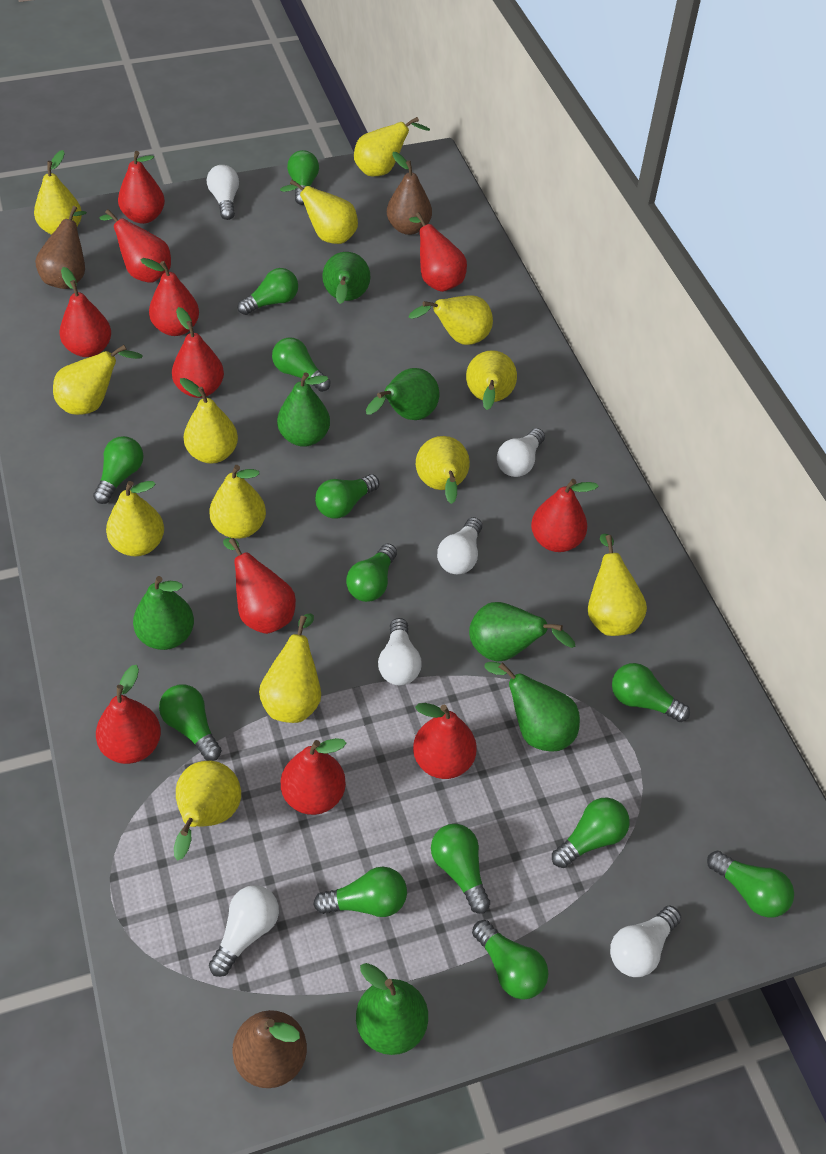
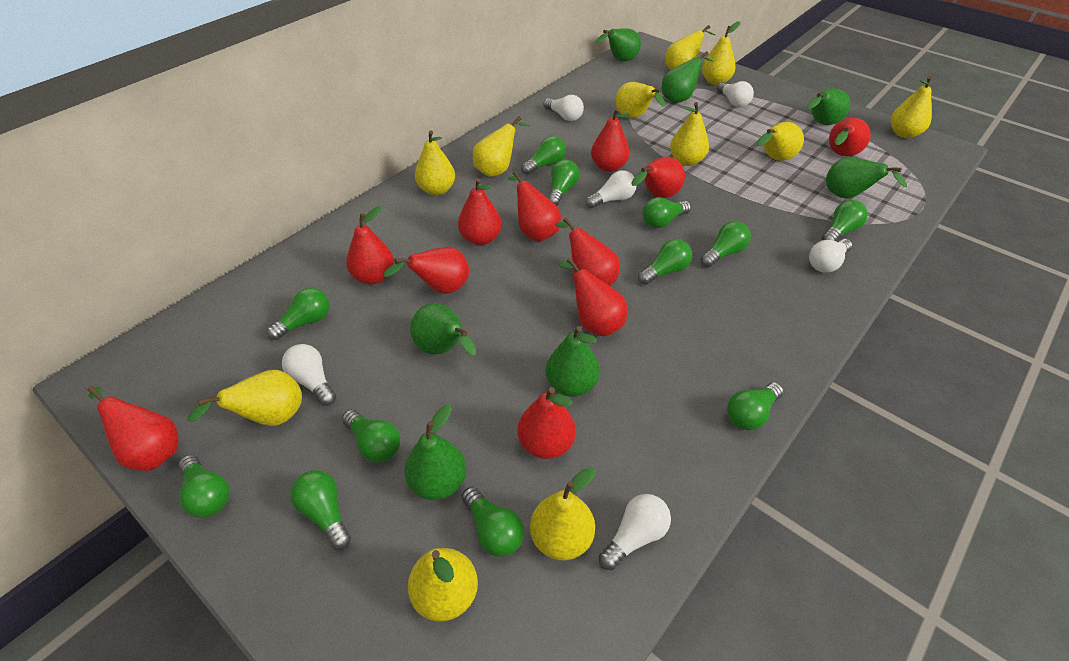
brown pear: [35,206,87,289] [232,1010,307,1088] [387,152,432,235] = 3 -> none = 0
green light bulb: [93,436,144,504] [159,684,222,761] [238,268,298,315] [272,337,330,392] [287,150,319,205] [313,867,407,917] [315,474,379,519] [346,543,397,602] [431,824,490,914] [472,920,549,1000] [552,797,630,868] [612,663,690,722] [707,851,794,918] = 13 -> [179,455,230,517] [267,288,329,340] [290,470,351,550] [342,409,400,463] [462,487,524,557] [521,136,566,175] [548,160,580,206] [638,239,692,285] [643,197,691,228] [700,221,751,267] [727,382,784,430] [822,200,868,241] = 12
yellow pear: [34,150,82,235] [53,345,143,415] [106,481,164,556] [174,761,241,861] [180,378,238,464] [209,465,266,539] [259,613,321,723] [280,180,358,244] [354,117,430,176] [409,295,493,345] [416,436,470,504] [466,350,517,410] [588,534,647,636] = 13 -> [187,370,302,426] [408,548,478,621] [415,131,455,196] [473,116,530,177] [530,467,596,560] [616,82,666,118] [665,25,715,70] [670,102,709,166] [702,21,740,85] [757,122,804,161] [891,76,932,138] = 11

